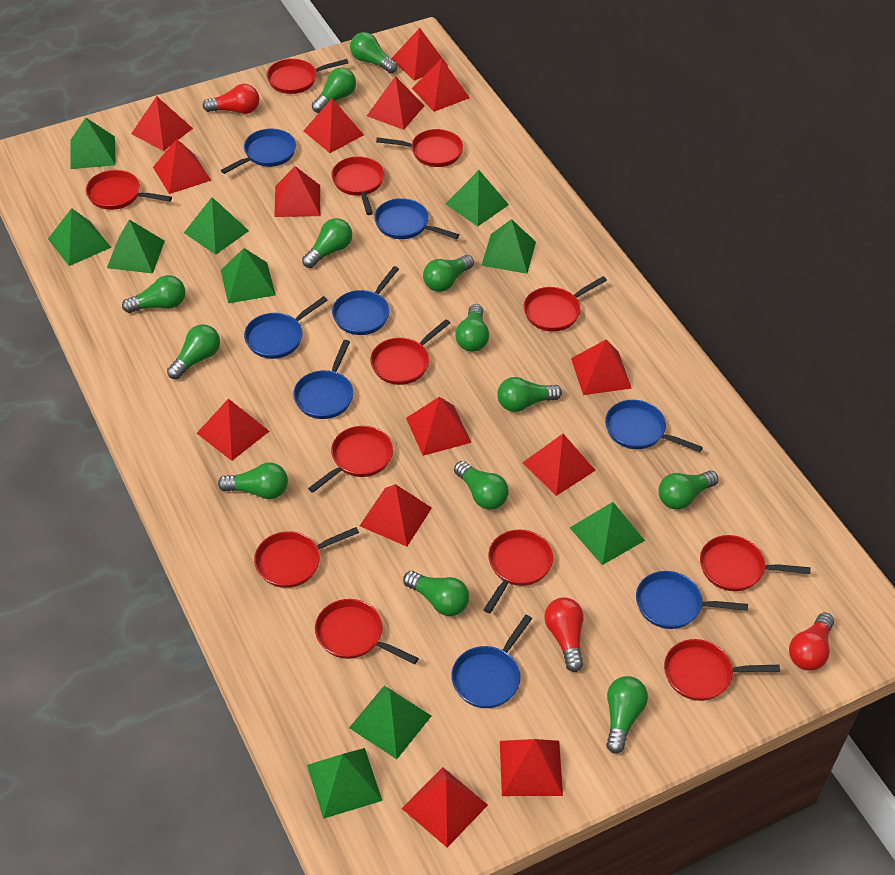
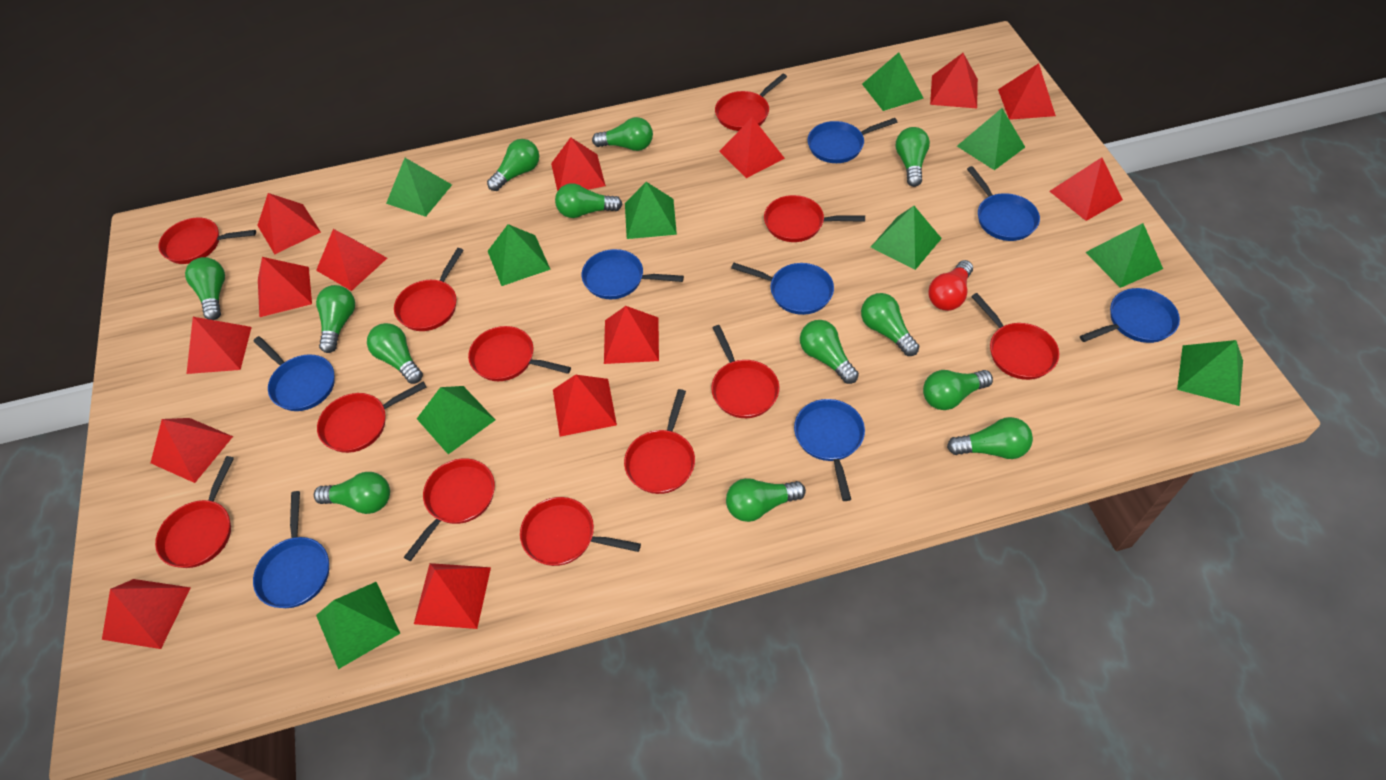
red light bulb: [202,84,259,114] [544,597,584,672] [789,612,834,671] = 3 -> [928,260,973,311] = 1

